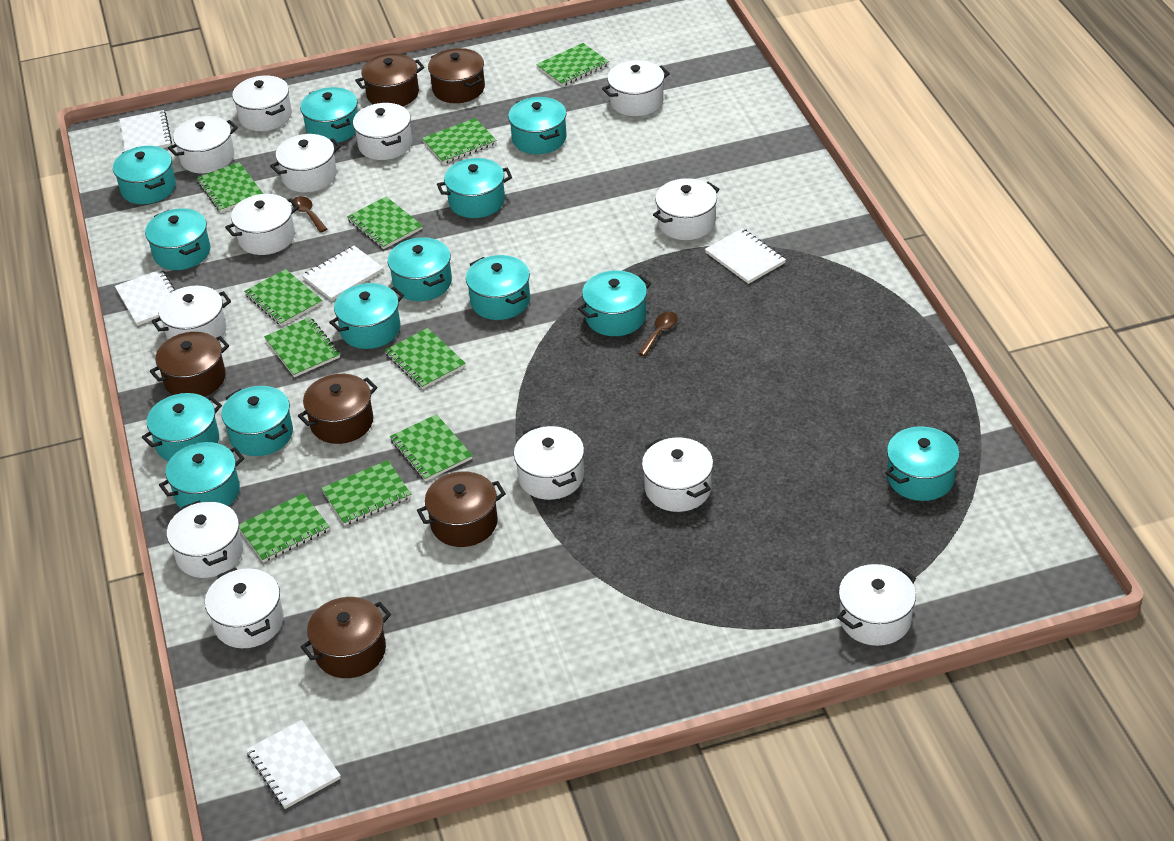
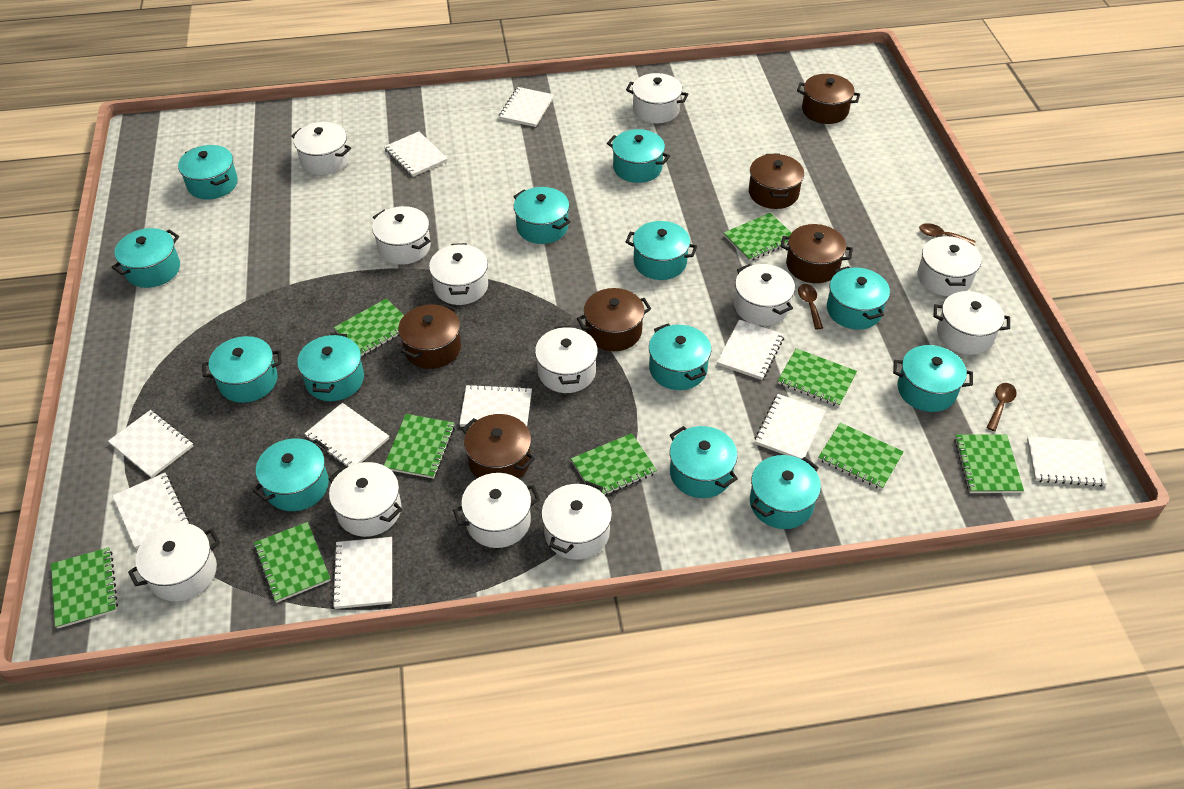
brown spoon: [292,196,327,233] [638,312,678,356] = 2 -> [798,284,823,329] [919,223,976,246] [987,383,1017,431] = 3
green notebook: [197,162,263,213] [239,493,330,562] [244,269,323,326] [264,317,340,377] [321,460,411,526] [347,197,423,249] [385,328,466,389] [390,414,473,481] [422,118,497,164] [536,43,609,86] = 10 -> [51,547,118,629] [254,522,331,603] [334,298,404,356] [384,414,455,479] [571,433,657,495] [724,213,791,261] [778,348,857,407] [818,422,904,490] [954,434,1024,493] = 9
white notebook: [115,269,175,326] [119,110,172,151] [246,720,341,809] [302,246,384,301] [705,228,786,284] = 5 -> [108,410,193,478] [113,473,189,549] [304,403,389,468] [332,537,392,609] [384,132,448,177] [459,384,532,427] [499,87,554,127] [717,320,784,380] [755,394,826,459] [1027,436,1108,487] = 10
white pot: [152,286,231,341] [167,501,243,578] [168,116,238,174] [205,568,284,648] [225,194,299,255] [232,76,292,131] [270,134,341,192] [353,103,412,160] [514,425,584,500] [602,60,670,116] [642,437,713,512] [653,178,719,240] [837,564,916,646] = 13 -> [128,523,220,601] [291,122,351,175] [328,462,402,537] [372,206,431,265] [429,243,488,305] [453,473,540,548] [535,325,598,393] [541,481,612,560] [626,73,688,123] [734,264,795,326] [918,235,981,296] [933,291,1010,355] = 12

